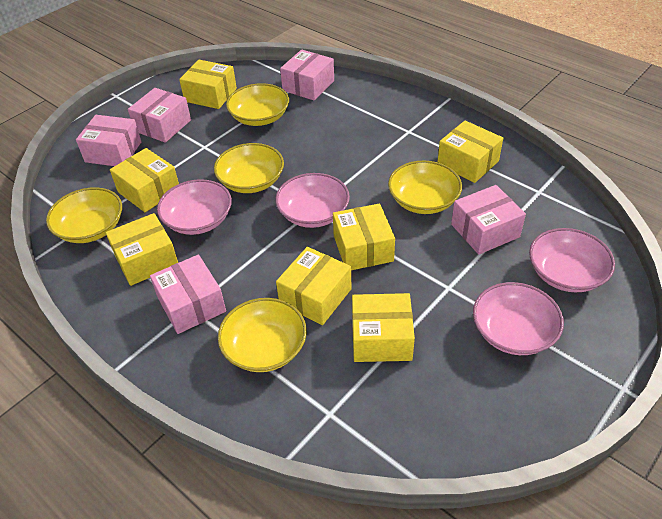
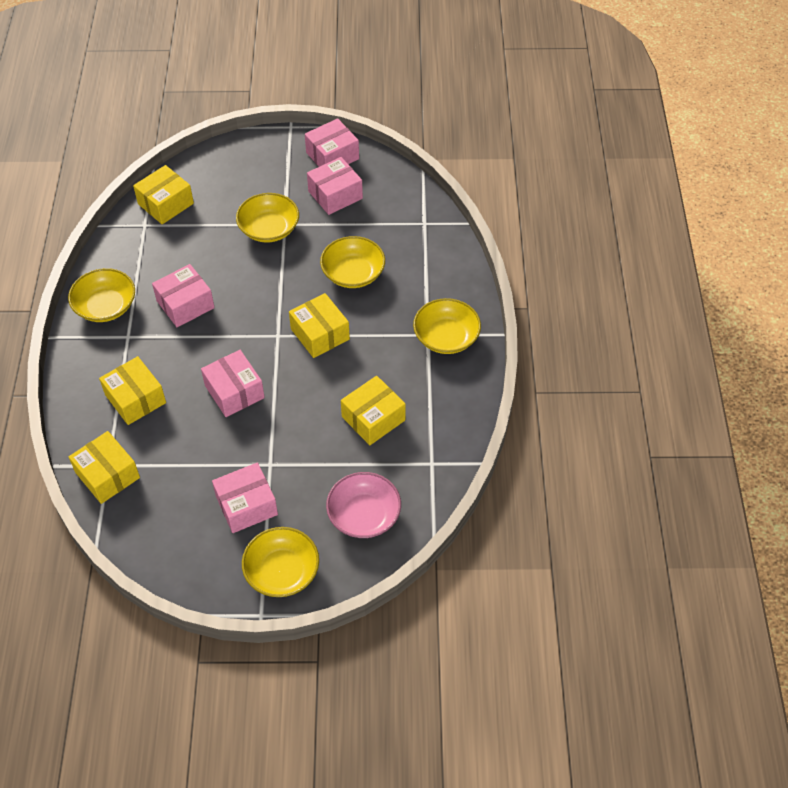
pink bowl: [157,179,232,235] [275,173,350,228] [473,282,564,355] [529,228,615,292] = 4 -> [326,472,401,538] = 1
yellow box: [106,213,178,286] [110,148,179,212] [179,60,237,109] [276,247,352,325] [333,203,395,270] [352,293,415,362] [437,121,503,183] = 7 -> [69,431,140,504] [99,356,166,425] [133,165,194,224] [289,293,350,358] [341,376,406,445] = 5

